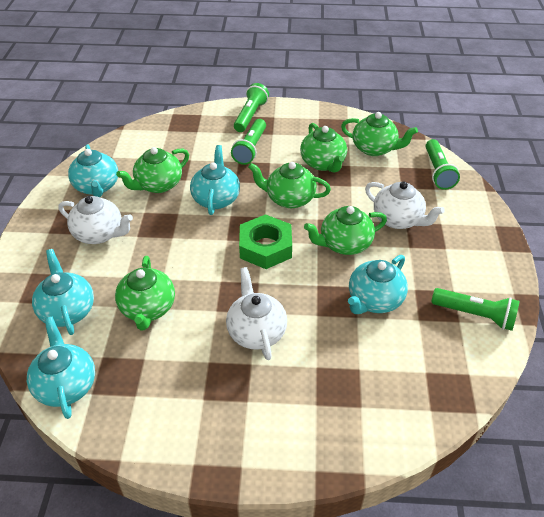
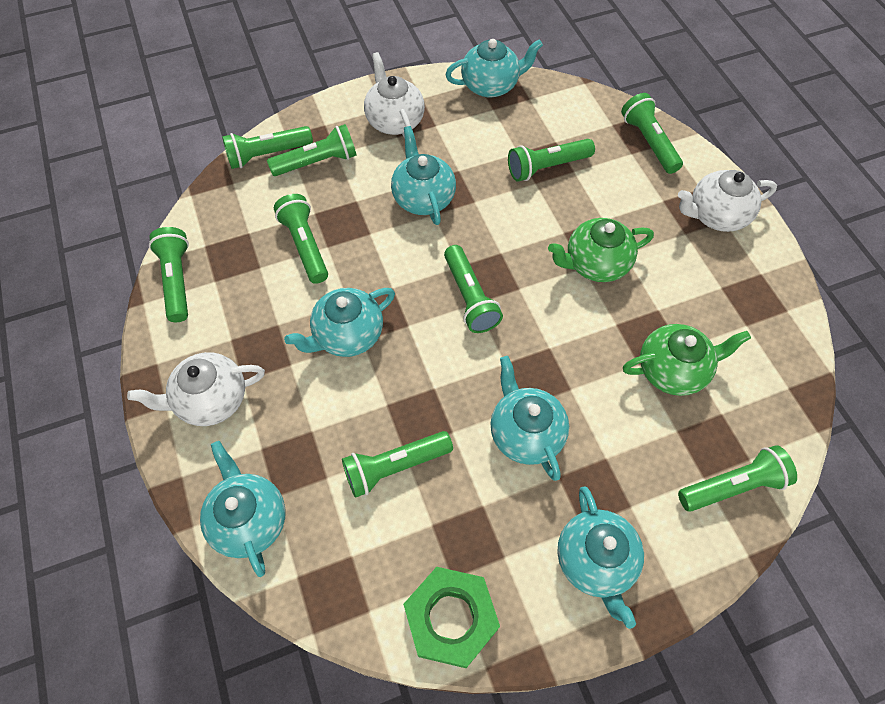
green flashlight: [231,119,266,165] [234,83,269,132] [425,139,460,190] [431,288,520,331] = 4 -> [149,227,189,322] [222,126,313,169] [267,124,357,176] [274,194,328,284] [342,431,453,498] [444,245,503,333] [508,139,595,182] [621,93,683,174] [678,445,797,512] = 9
green teapot: [115,256,175,331] [116,147,189,193] [248,162,331,208] [300,123,347,173] [304,206,387,255] [341,112,418,156] = 6 -> [548,218,654,282] [623,324,751,396] = 2
turquoise teapot: [27,316,95,419] [32,249,94,335] [68,144,118,197] [190,145,240,215] [348,255,408,314] = 5 -> [200,441,286,577] [284,288,395,357] [391,126,456,225] [445,39,543,98] [490,356,569,481] [557,487,644,629] = 6

